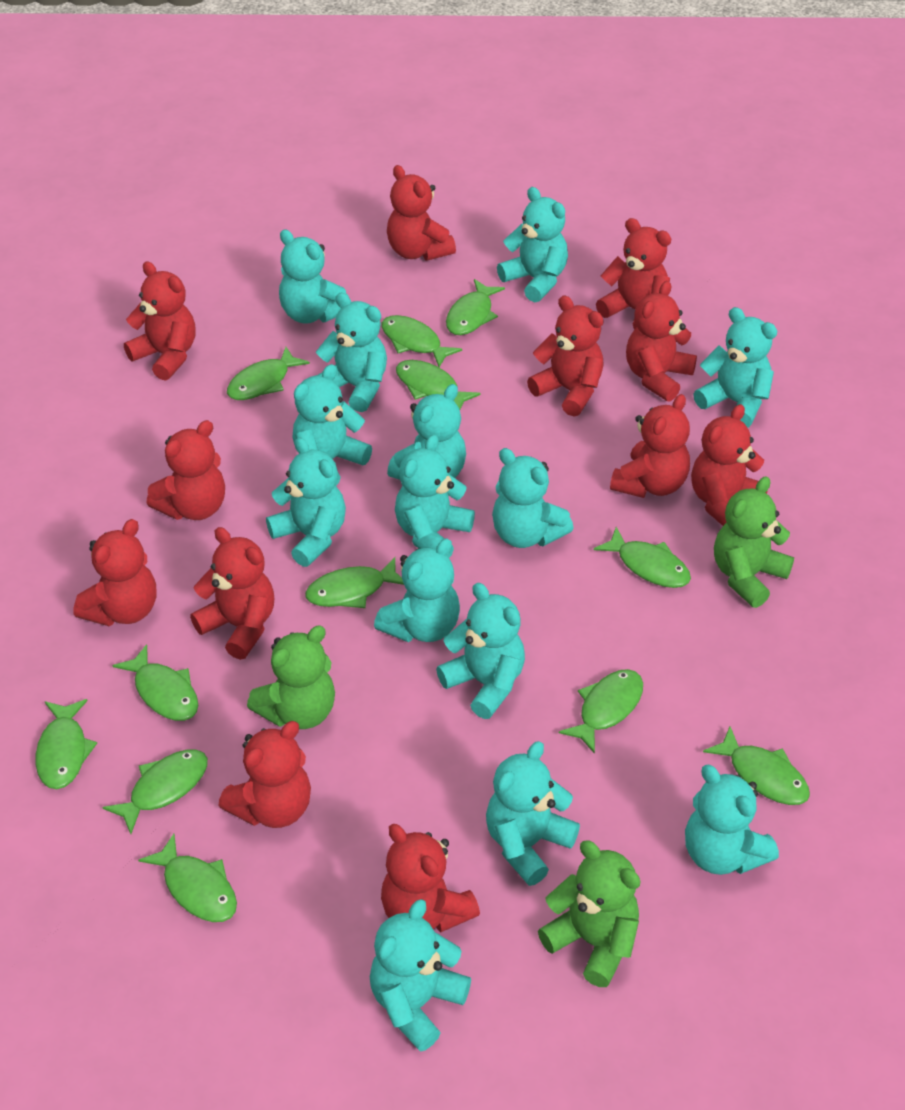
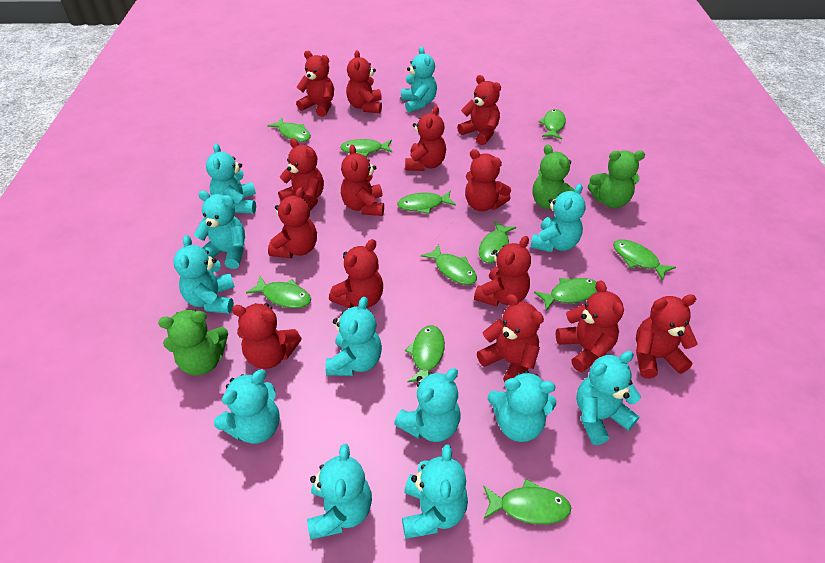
green fish: [36,699,97,789] [102,749,208,834] [112,644,199,721] [138,834,237,922] [227,347,310,400] [305,557,404,608] [382,315,462,367] [396,360,481,409] [446,279,505,335] [559,669,643,754] [594,527,691,588] [703,727,810,805] = 12 -> [246,276,311,308] [267,118,311,142] [340,139,393,157] [397,191,456,214] [405,325,445,382] [421,244,477,285] [479,221,516,263] [483,479,571,525] [534,278,597,311] [538,109,566,139] [613,239,676,281] = 11
red teddy bear: [73,519,156,626] [124,262,196,380] [147,420,225,520] [190,527,274,660] [218,721,311,828] [381,824,480,933] [387,165,456,261] [527,296,604,416] [596,218,671,329] [610,394,690,498] [626,281,697,402] [691,404,767,526] = 12 -> [232,303,302,369] [268,187,317,258] [278,138,324,210] [296,51,334,117] [329,239,383,308] [341,145,384,216] [346,50,382,113] [405,106,446,171] [457,75,501,145] [465,149,511,211] [474,236,531,307] [477,294,544,382] [556,280,624,372] [636,294,698,379] = 14
turquoise teddy bear: [266,437,346,567] [279,230,349,323] [292,364,372,485] [316,293,387,412] [370,899,471,1052] [374,538,460,642] [387,384,466,480] [395,435,475,558] [436,583,525,719] [486,741,580,886] [492,448,574,548] [497,187,568,302] [685,765,779,875] [693,307,777,428] = 14 -> [173,235,235,314] [194,191,245,269] [206,143,256,213] [214,370,280,444] [307,444,372,540] [325,297,382,376] [394,368,460,442] [401,47,437,112] [402,444,468,539] [488,371,556,442] [530,184,586,252] [576,351,641,445] = 12

